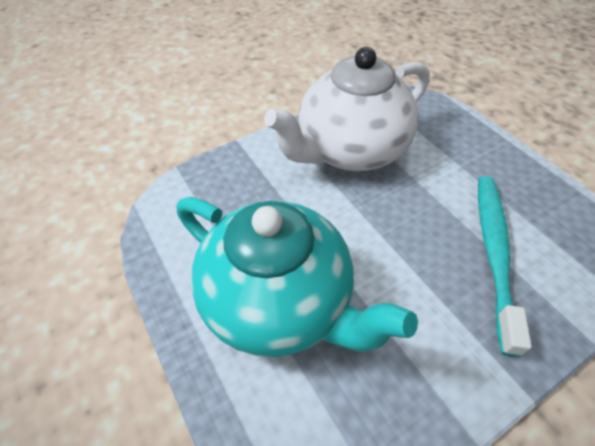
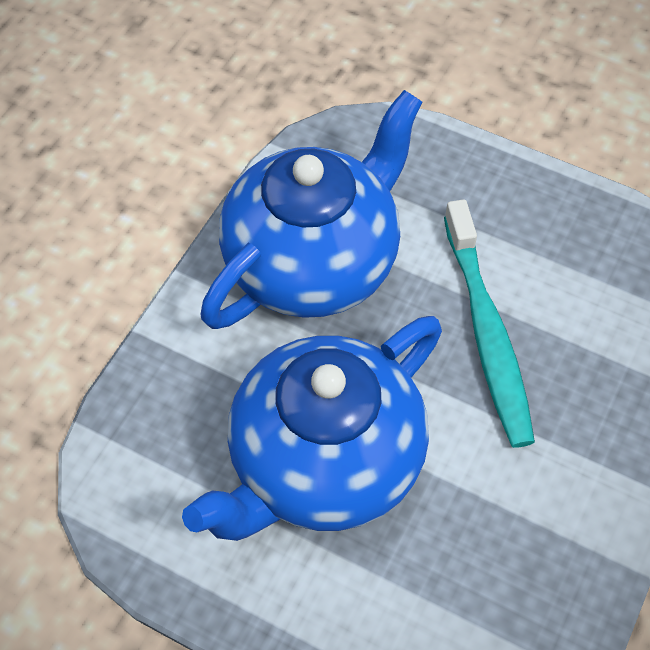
blue teapot: none = 0 -> [182,316,442,541] [200,90,422,329] = 2
turquoise teapot: [176,197,418,357] = 1 -> none = 0
white teapot: [264,47,430,171] = 1 -> none = 0

